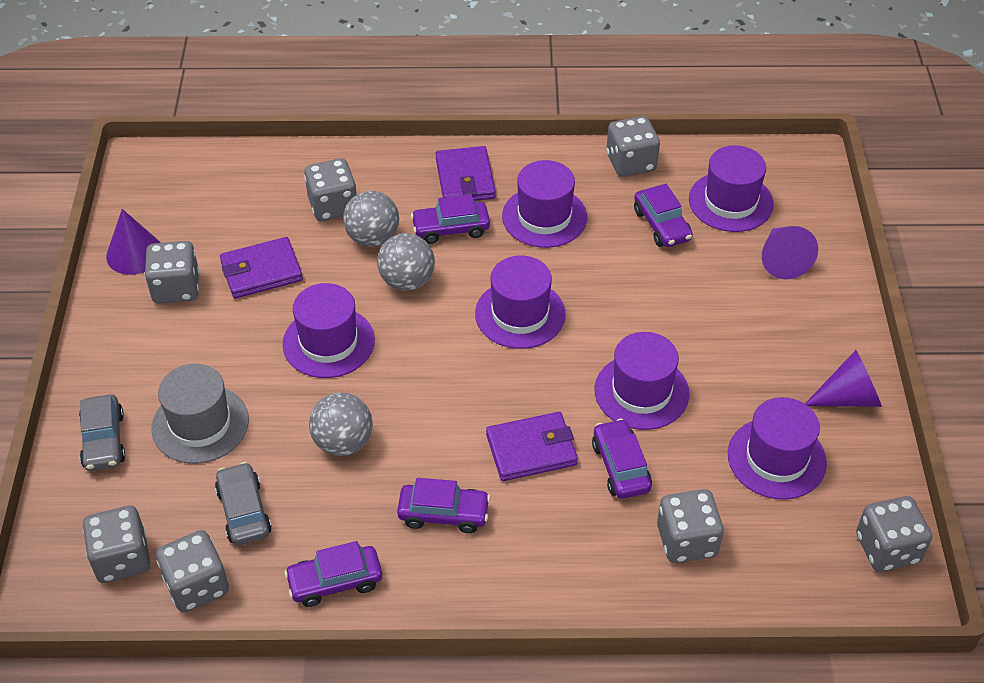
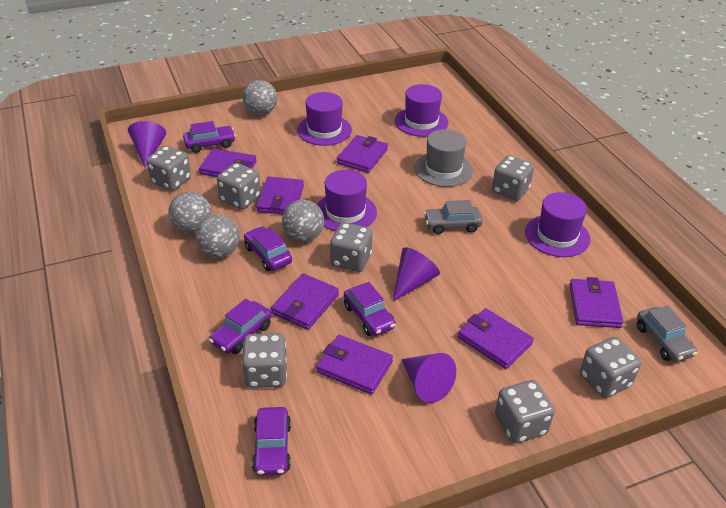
grey ball: [309,393,373,456] [343,191,399,247] [377,233,435,291] = 3 -> [168,192,211,234] [196,214,240,258] [242,80,277,115] [282,200,324,242] = 4
purple hat: [282,283,375,378] [475,256,566,349] [502,160,587,248] [595,332,689,430] [689,145,774,232] [728,397,827,500] = 6 -> [297,92,352,146] [317,170,377,231] [395,84,448,137] [525,192,590,257] = 4
purple wallet: [220,237,303,298] [435,146,496,201] [486,412,578,481] = 3 -> [199,148,257,177] [256,176,304,214] [271,273,339,330] [316,335,393,395] [337,135,388,173] [458,308,534,369] [569,277,623,328] = 7

